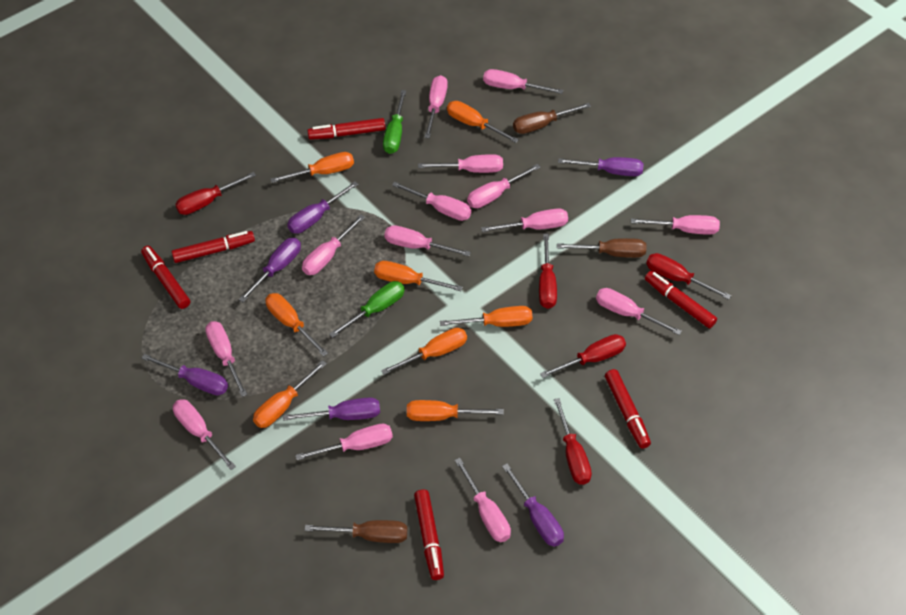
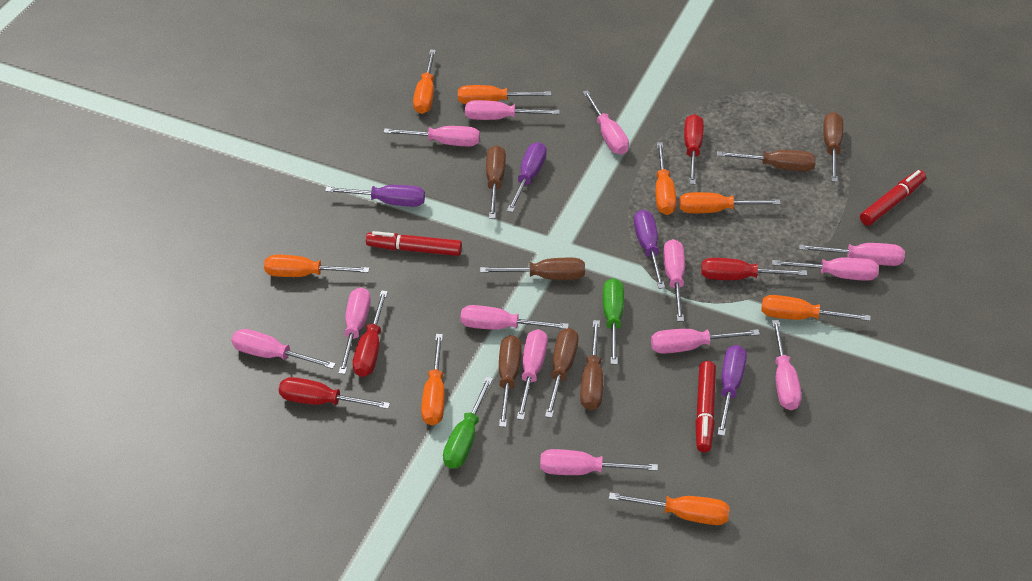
brown screwdriver: [305,520,407,543] [513,103,591,134] [557,238,646,258] = 3 -> [480,258,585,280] [486,145,506,219] [499,335,522,427] [545,328,578,418] [580,320,603,410] [717,150,816,171] [823,112,843,182] = 7
pink screwdriver: [173,399,236,470] [205,321,247,397] [295,424,393,460] [302,215,365,275] [384,225,471,256] [392,181,471,221] [418,154,503,173] [424,75,448,138] [455,458,511,542] [467,164,541,208] [481,208,568,232] [483,69,563,94] [596,288,682,335] [631,215,720,235] = 14 -> [231,329,336,369] [339,287,371,374] [383,126,480,146] [460,305,569,330] [465,100,560,120] [517,329,548,420] [540,449,658,475] [583,90,629,155] [651,329,760,354] [663,239,685,322] [772,258,879,281] [772,320,802,410] [799,243,905,266] = 13
purple screwdriver: [141,354,228,395] [239,238,301,302] [283,398,380,421] [287,181,359,234] [502,463,564,547] [558,157,644,176] = 6 -> [325,185,425,207] [507,142,546,213] [634,210,665,289] [717,345,747,436] = 4
red marker: [141,246,190,309] [172,231,255,263] [307,118,385,140] [414,490,444,580] [605,369,651,449] [645,271,717,329] = 6 -> [366,231,462,256] [695,361,716,452] [860,170,926,226] = 3
red screwdriver: [175,172,256,215] [539,234,557,309] [540,334,626,378] [554,398,592,485] [646,253,731,300] = 5 -> [279,377,390,409] [353,290,388,377] [684,114,704,184] [701,258,807,280] = 4

